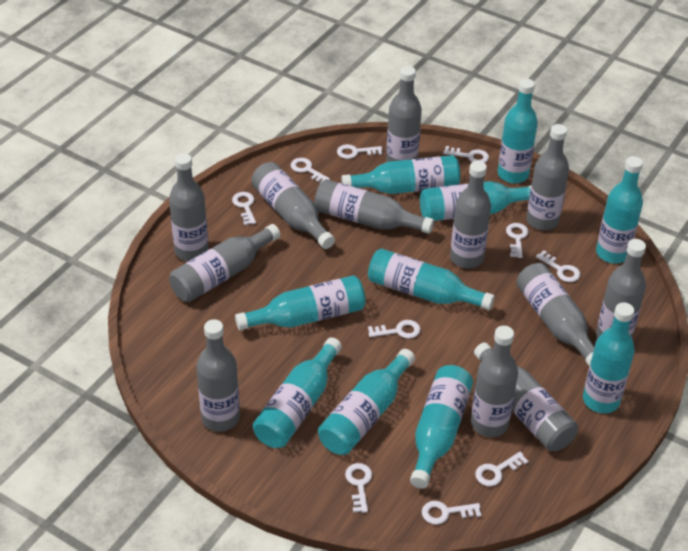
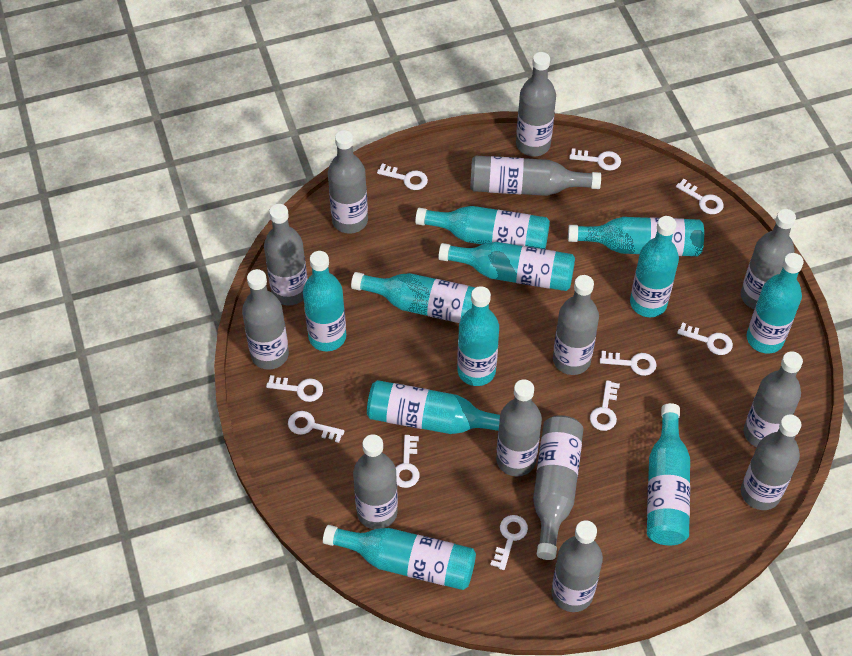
grey bottle: [169,153,209,261] [169,224,280,302] [197,319,240,432] [251,162,335,249] [314,179,434,234] [386,66,422,162] [450,161,491,268] [471,326,518,437] [474,342,578,451] [516,263,594,366] [526,124,569,230] [596,239,646,338] = 12 -> [242,269,289,370] [264,204,308,305] [328,130,368,234] [353,434,398,529] [470,155,601,196] [496,379,542,476] [516,52,556,156] [533,415,584,560] [551,520,603,612] [553,275,599,375] [741,209,796,309] [741,414,802,510] [744,351,803,447] = 13
turquoise bottle: [235,275,366,330] [253,337,342,448] [318,349,415,455] [342,155,460,194] [368,248,495,310] [410,365,473,489] [420,181,531,221] [498,79,538,183] [583,302,635,413] [596,156,643,264] = 10 -> [303,251,346,351] [323,525,476,590] [351,272,476,323] [367,380,500,434] [415,206,550,249] [438,242,575,291] [457,286,499,386] [568,217,704,256] [630,216,679,317] [647,403,690,545] [747,253,804,353] = 11

